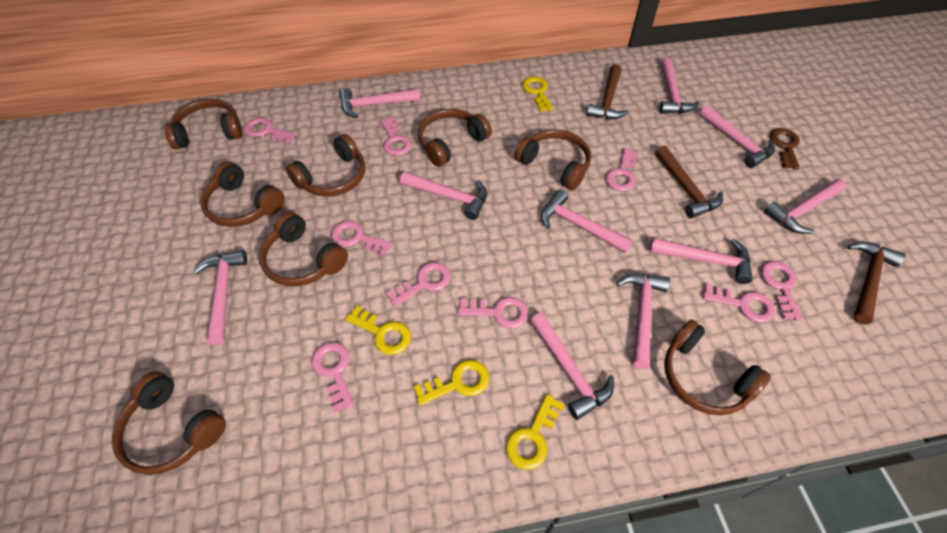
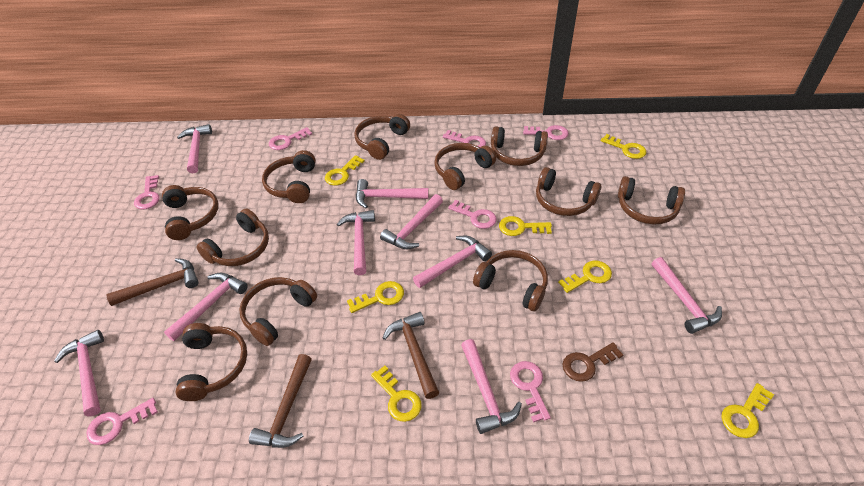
brown headphones: [112,371,226,475] [164,99,242,149] [200,162,285,227] [259,212,348,286] [286,134,365,197] [418,109,492,167] [515,130,591,190] [664,319,771,415] = 8 -> [162,185,218,240] [176,323,247,401] [197,208,269,266] [239,277,317,346] [262,150,316,203] [354,114,410,160] [434,143,496,190] [473,250,548,311] [491,126,548,166] [536,167,601,216] [618,176,685,225] = 11
pink hammer: [193,250,247,345] [340,88,420,118] [400,172,487,220] [530,313,614,420] [541,190,633,253] [616,274,670,369] [649,238,753,284] [659,58,700,114] [700,106,775,168] [764,179,847,234] = 10 -> [54,330,104,416] [164,273,248,341] [177,124,212,174] [337,210,375,275] [356,179,429,209] [380,194,443,249] [413,236,492,288] [461,339,522,434] [652,257,722,334] = 9
pink key: [244,117,296,144] [311,342,354,413] [331,220,392,257] [380,116,412,156] [386,262,451,307] [458,297,529,328] [605,148,639,191] [703,283,776,323] [761,261,803,320] = 9 -> [87,398,158,445] [134,175,160,210] [269,127,312,150] [443,130,486,147] [448,200,497,229] [510,361,551,423] [523,125,569,140] = 7
yellow key: [345,305,411,355] [413,360,489,406] [506,394,565,470] [522,76,553,112] = 4 -> [325,155,365,185] [347,281,404,313] [371,366,422,422] [499,216,552,236] [558,260,612,293] [601,134,647,159] [721,383,774,438] = 7

